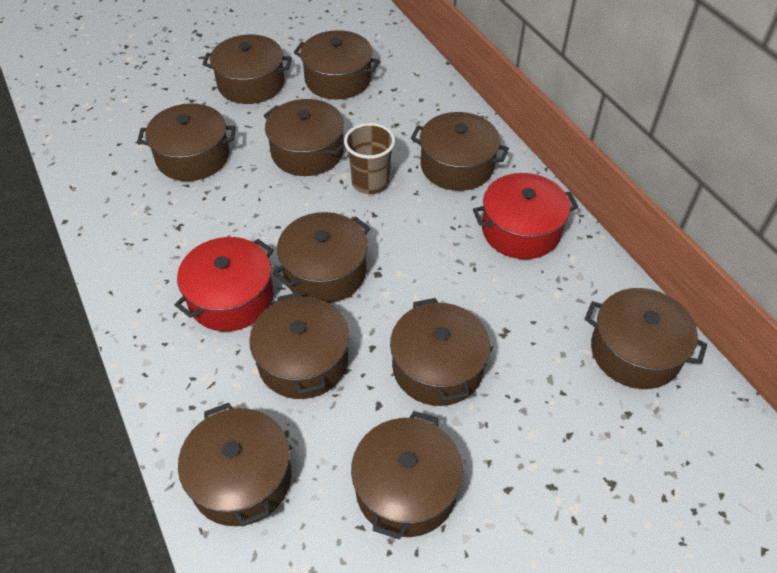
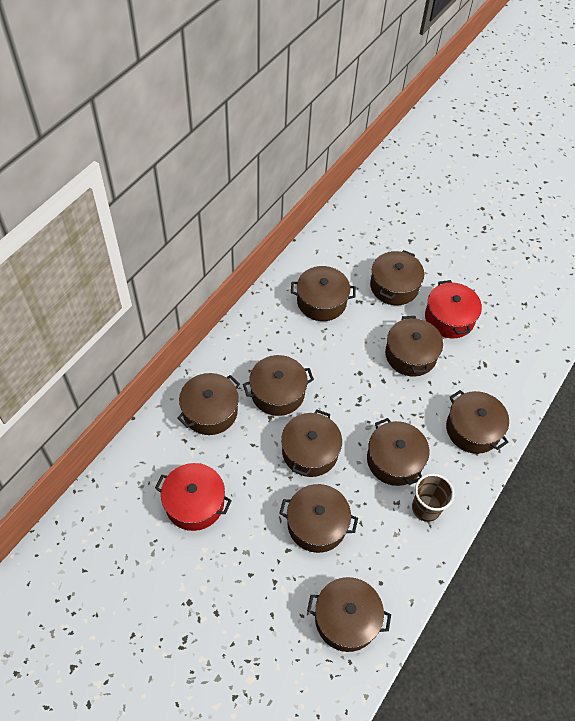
brown pot: [137,103,236,181] [178,403,292,527] [202,34,292,104] [249,292,349,399] [264,99,345,176] [273,212,370,303] [294,30,380,100] [351,411,463,539] [390,298,490,406] [411,112,509,191] [585,288,707,389] = 11 -> [177,373,240,435] [243,355,314,416] [279,484,358,553] [281,410,342,477] [291,266,356,321] [307,577,391,652] [367,418,429,486] [370,250,424,305] [385,316,443,376] [446,390,509,454] = 10

